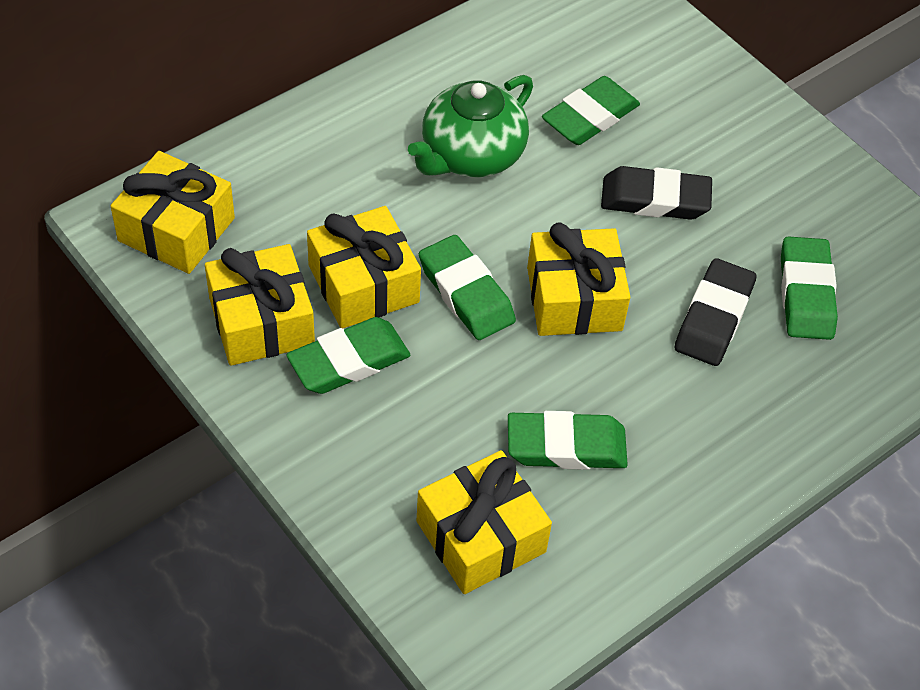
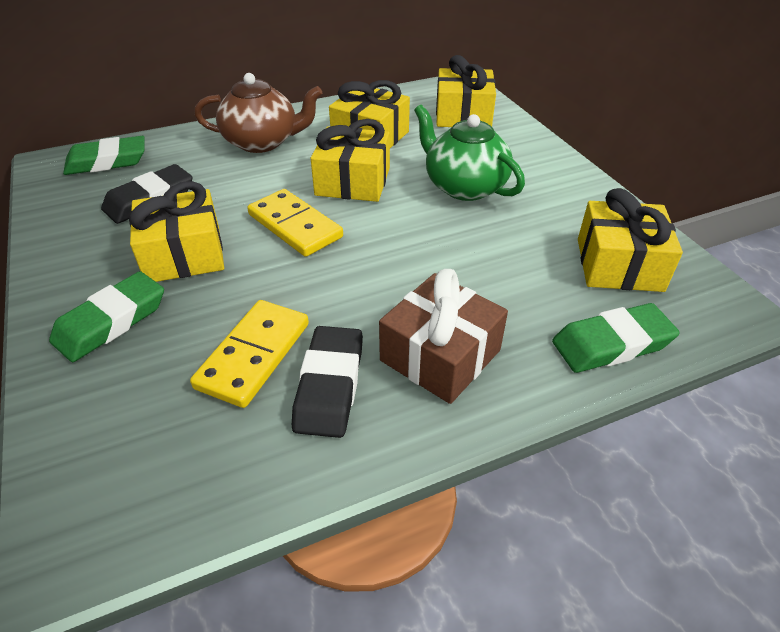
brown gift: none = 0 -> [379,269,508,404] = 1
brown teapot: none = 0 -> [194,73,322,153] = 1
green eraser: [286,317,410,394] [419,235,516,340] [508,411,628,470] [542,76,640,145] [781,237,838,340] = 5 -> [49,271,164,362] [63,136,145,175] [552,303,680,373] = 3
yellow domino: none = 0 -> [190,300,309,408] [247,189,343,257] = 2

